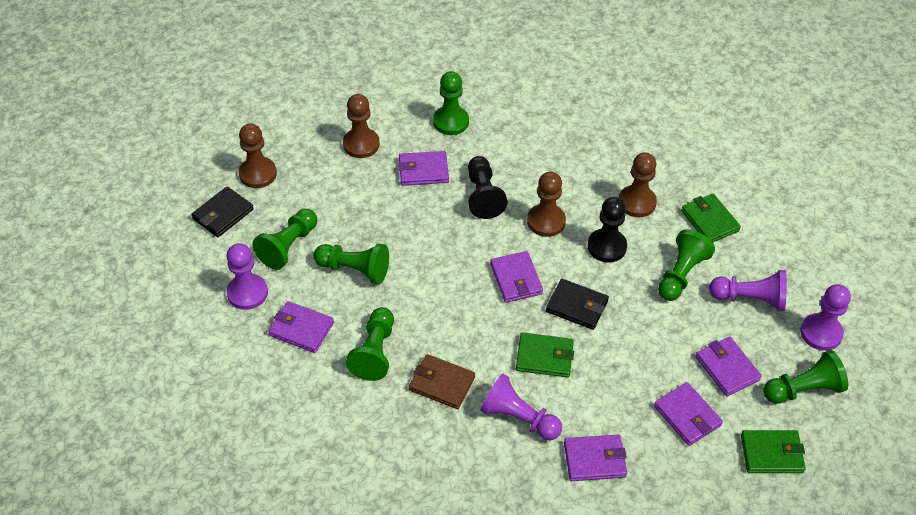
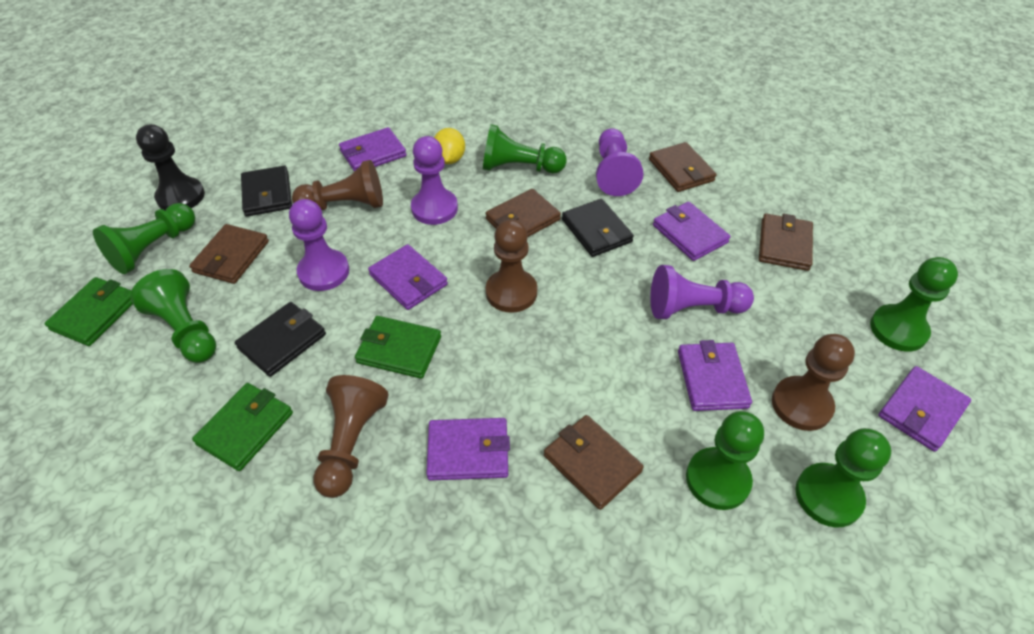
black pawn: [468,156,507,219] [588,197,627,263] = 2 -> [136,124,205,210] = 1
black wallet: [191,186,254,237] [546,279,609,330] = 2 -> [235,302,326,377] [241,166,292,217] [562,199,634,257] = 3
brown wallet: [409,354,475,409] = 1 -> [189,224,269,284] [486,189,561,237] [544,415,644,510] [649,142,717,192] [759,213,813,271] = 5
yellow lemon: none = 0 -> [434,128,465,164] = 1

